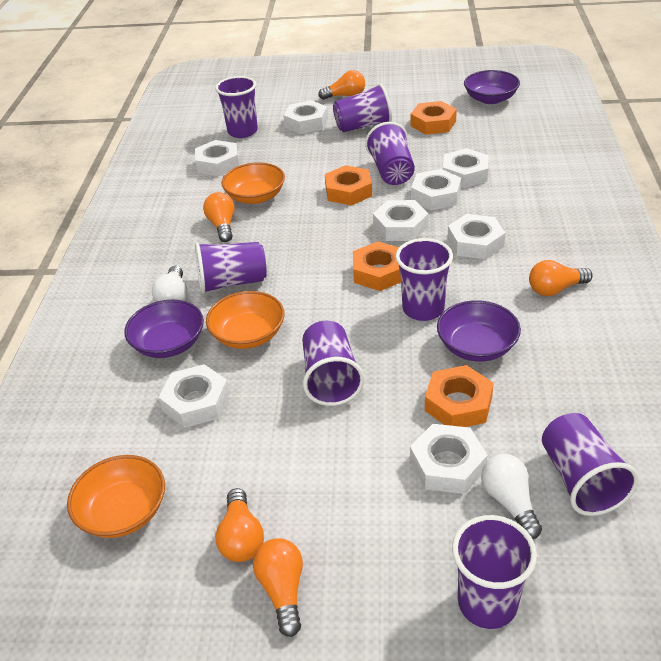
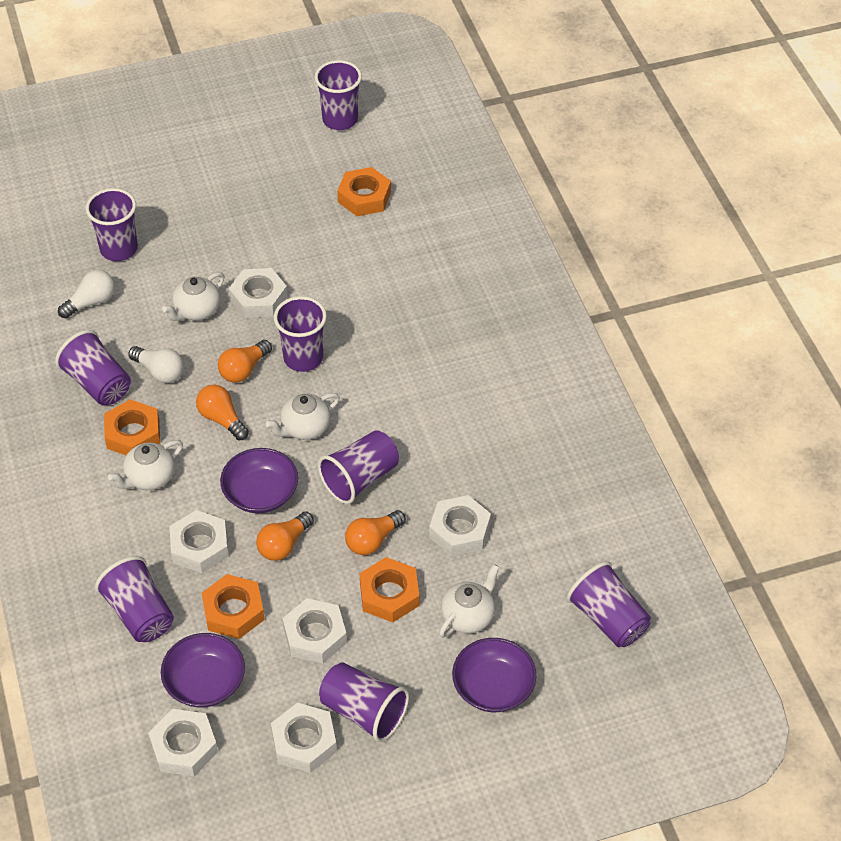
orange bowl: [67,455,165,538] [206,291,284,349] [221,162,285,204] = 3 -> none = 0
orange light bulb: [203,192,235,242] [215,488,264,562] [253,538,303,637] [318,70,365,100] [529,260,593,296] = 5 -> [196,385,249,440] [218,340,272,383] [256,511,314,561] [345,510,406,555] = 4
white nut: [158,364,230,428] [195,140,239,176] [284,100,328,134] [373,200,428,241] [410,424,488,494] [411,169,461,210] [443,148,489,188] [448,214,505,259] = 8 -> [148,709,218,776] [169,510,229,573] [229,268,288,318] [271,702,337,773] [282,598,347,664] [429,495,491,556] = 6
white teapot: none = 0 -> [108,440,183,490] [162,272,224,321] [266,393,340,440] [439,564,500,638] = 4

